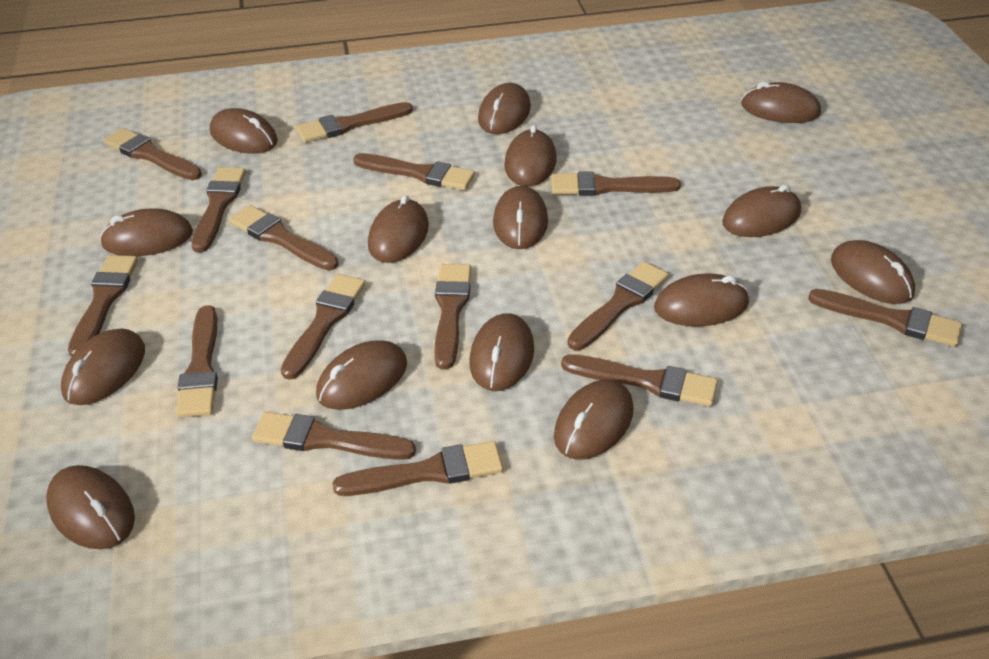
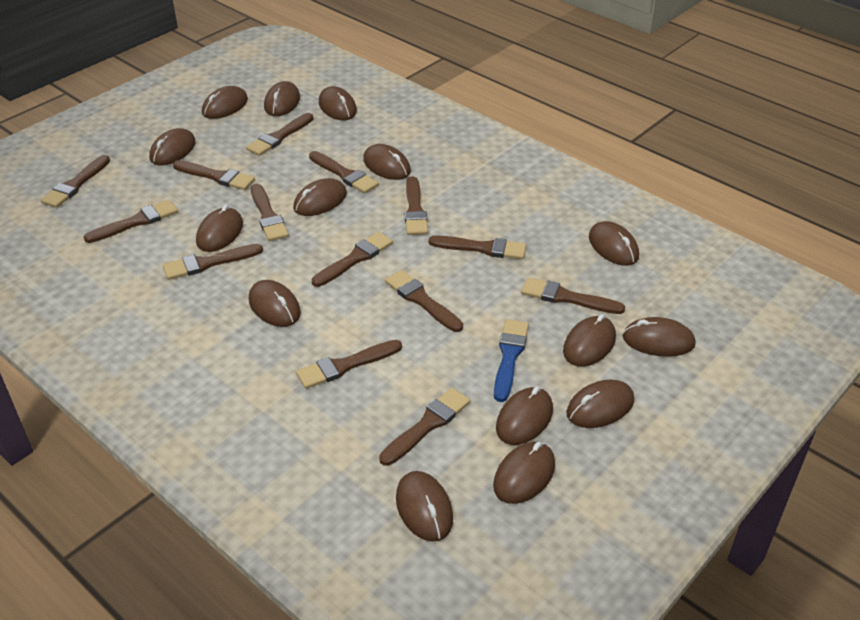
blue brush: none = 0 -> [494,319,529,402] = 1
brown brush: [68,255,138,357] [104,128,202,180] [176,305,218,417] [192,167,246,253] [229,205,338,270] [252,412,416,460] [281,274,365,380] [296,102,413,143] [332,441,503,496] [353,153,475,190] [434,264,471,370] [551,172,681,196] [561,354,718,407] [568,261,669,350] [808,289,963,347] = 15 -> [41,155,110,208] [84,200,178,243] [163,244,263,280] [173,160,255,190] [246,113,313,156] [251,184,289,241] [296,340,402,389] [309,151,379,194] [312,232,393,287] [379,388,470,466] [385,270,463,332] [405,176,428,235] [428,235,526,259] [521,278,625,314] = 14

